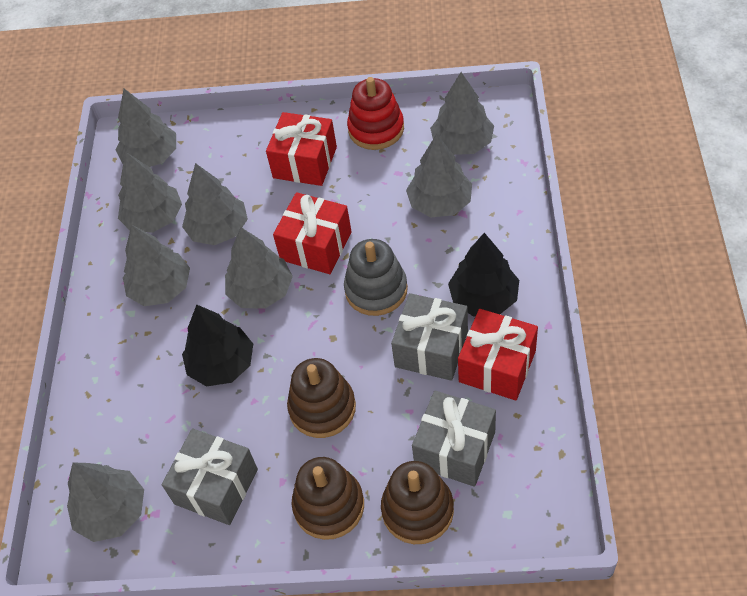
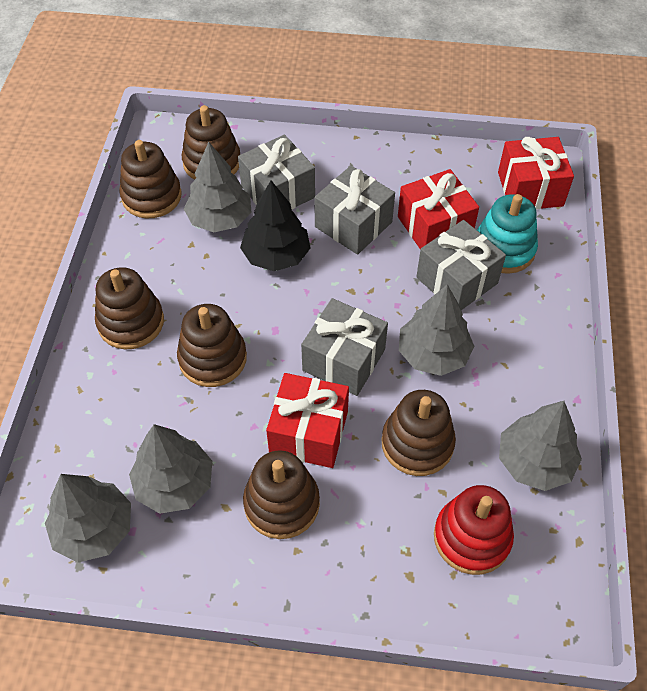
black tree: [182,305,253,386] [448,233,519,316] = 2 -> [240,181,310,271] = 1
brown stacking toy: [287,358,356,438] [292,457,364,540] [381,461,454,544] = 3 -> [95,267,164,349] [119,140,181,218] [177,304,247,387] [182,105,240,180] [243,450,320,539] [381,390,456,476] = 6
grey gift: [161,429,258,525] [391,293,468,381] [412,391,496,487] = 3 -> [238,135,315,209] [301,298,388,396] [314,166,395,255] [416,220,506,310] = 4
grey stacking toy: [344,239,408,316] = 1 -> none = 0
grey tree: [67,463,144,542] [116,89,176,167] [118,152,182,233] [123,225,190,306] [182,163,248,245] [225,227,293,309] [406,134,472,217] [430,72,494,155] = 8 -> [45,474,131,562] [129,424,212,514] [184,142,251,232] [399,284,474,376] [499,401,582,491] = 5
turquoise stacking toy: none = 0 -> [477,194,538,274] = 1

